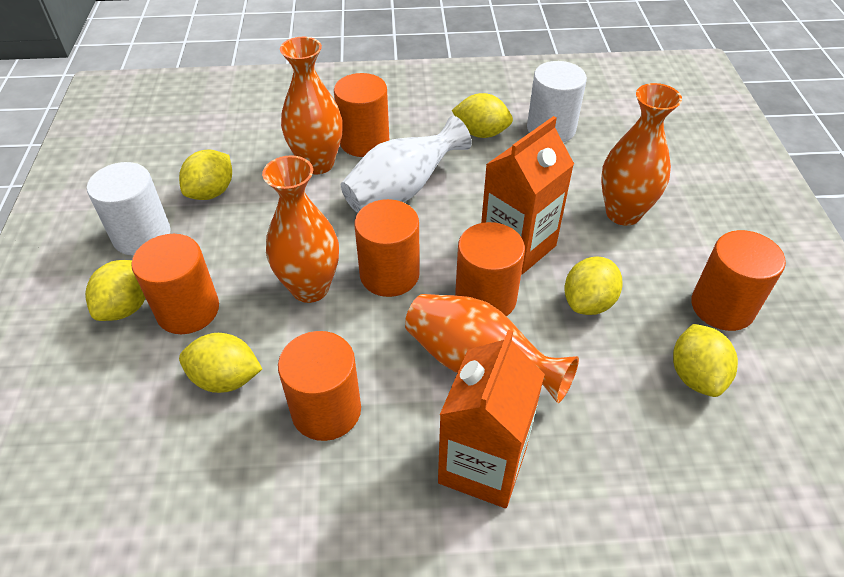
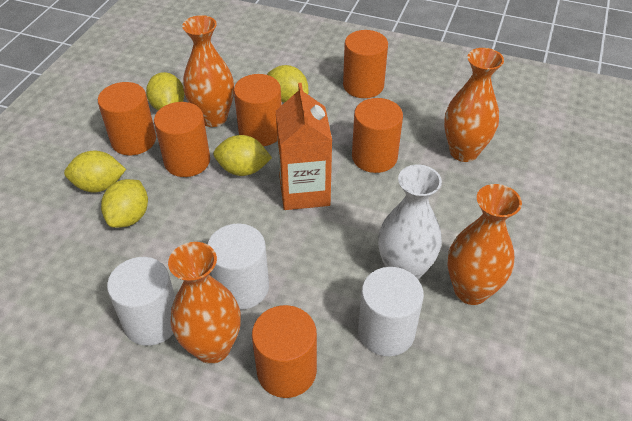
orange carton: [438,330,545,508] [481,116,574,275] = 2 -> [276,83,332,210] = 1
white cylinder: [87,162,171,256] [527,61,587,142] = 2 -> [107,257,175,346] [207,224,269,310] [358,267,424,356] = 3
yellow lemon: [85,260,146,321] [179,149,232,200] [179,333,262,393] [452,93,513,138] [564,257,623,315] [673,324,738,397] = 6 -> [64,151,126,192] [101,179,148,228] [146,72,185,111] [213,135,272,176] [267,65,309,103] = 5

